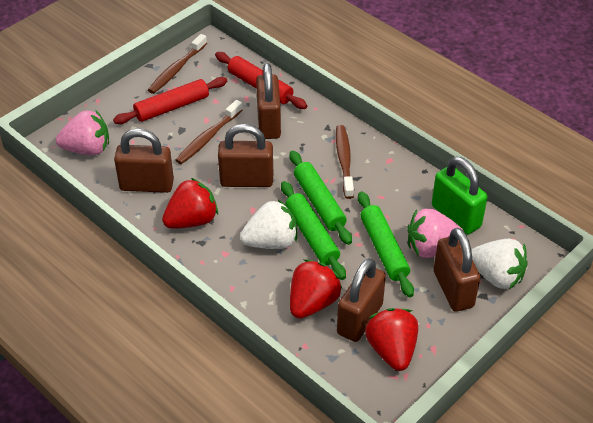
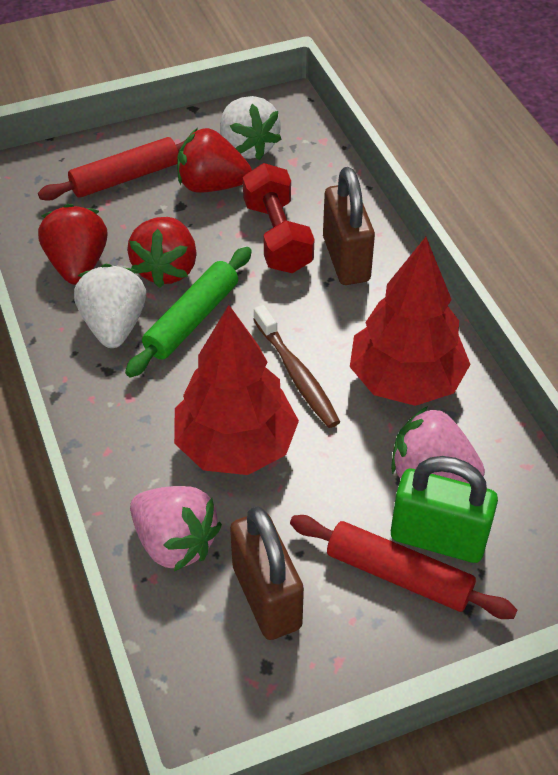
brown padlock: [114,129,174,193] [218,124,273,187] [256,63,281,139] [337,258,386,342] [434,228,480,311] = 5 -> [230,506,304,640] [323,167,375,285] = 2
brown toothbrush: [148,34,207,94] [175,100,242,164] [336,125,354,199] = 3 -> [253,304,340,428] = 1
green rolling pin: [281,181,346,280] [290,151,352,245] [358,191,414,297] = 3 -> [125,247,252,378] = 1
red dumbbell: none = 0 -> [243,163,314,273] = 1
red tree: none = 0 -> [174,305,299,475] [350,237,471,406] = 2

